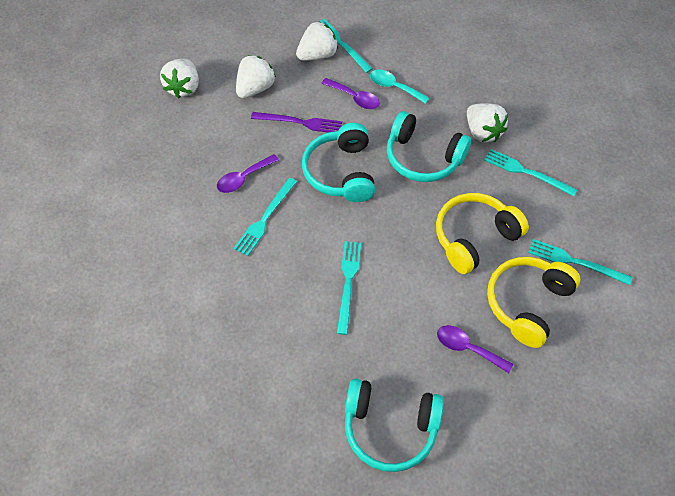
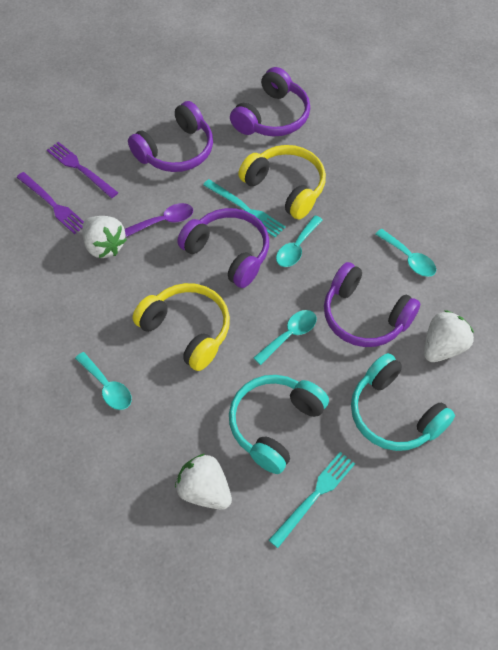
purple fork: [251,112,342,132] = 1 -> [16,172,84,234] [47,142,118,198] = 2
purple headphones: none = 0 -> [128,101,213,172] [177,208,269,288] [230,67,310,136] [324,262,420,347] = 4
purple spoon: [217,154,279,193] [321,78,380,109] [437,325,513,373] = 3 -> [125,203,193,237] = 1
turquoise fork: [234,177,297,256] [319,19,373,73] [337,241,361,335] [484,149,577,197] [528,239,632,285] = 5 -> [203,179,286,238] [269,452,355,548] = 2
turquoise headphones: [302,123,375,202] [345,379,444,472] [387,111,471,182] = 3 -> [229,375,329,474] [351,353,455,451] = 2
turquoise spoon: [370,69,429,104] = 1 -> [75,352,132,410] [253,310,317,365] [276,216,322,267] [375,229,436,277] = 4
white strawberry: [160,59,199,98] [236,55,276,98] [296,21,338,61] [467,103,508,143] = 4 -> [82,216,127,258] [175,454,232,510] [424,310,474,362] = 3

